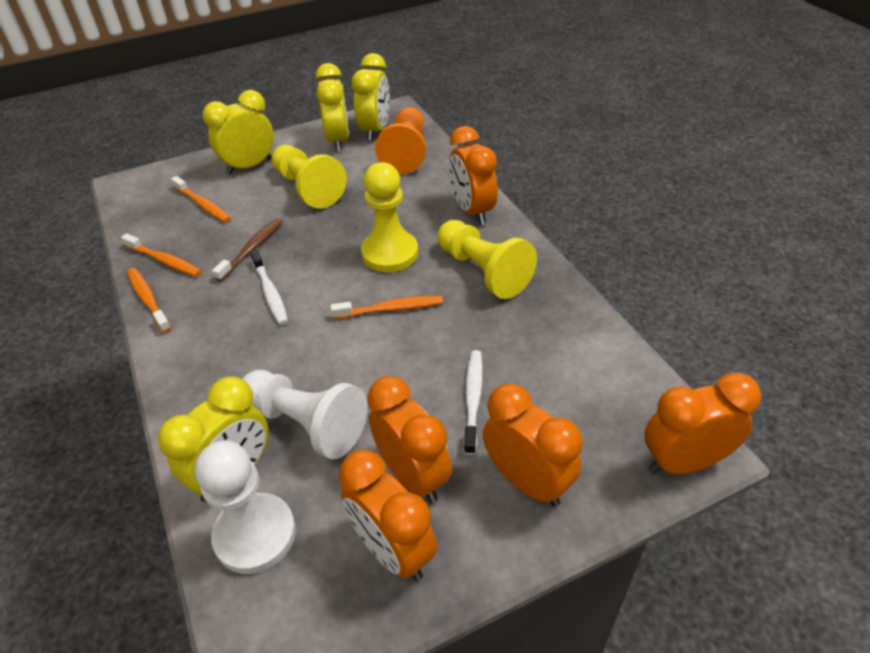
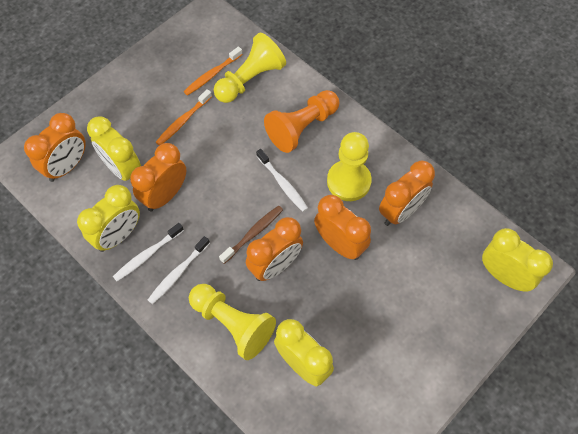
orange toothbrush: [121,233,202,277] [127,268,171,333] [171,176,231,222] [331,296,443,319] = 4 -> [156,89,212,146] [184,46,243,96] = 2
white pawn: [195,441,296,574] [242,370,368,459] = 2 -> none = 0
white toothbrush: [250,249,288,325] [463,350,483,455] = 2 -> [113,223,184,281] [148,236,210,304] [256,149,308,212] = 3

